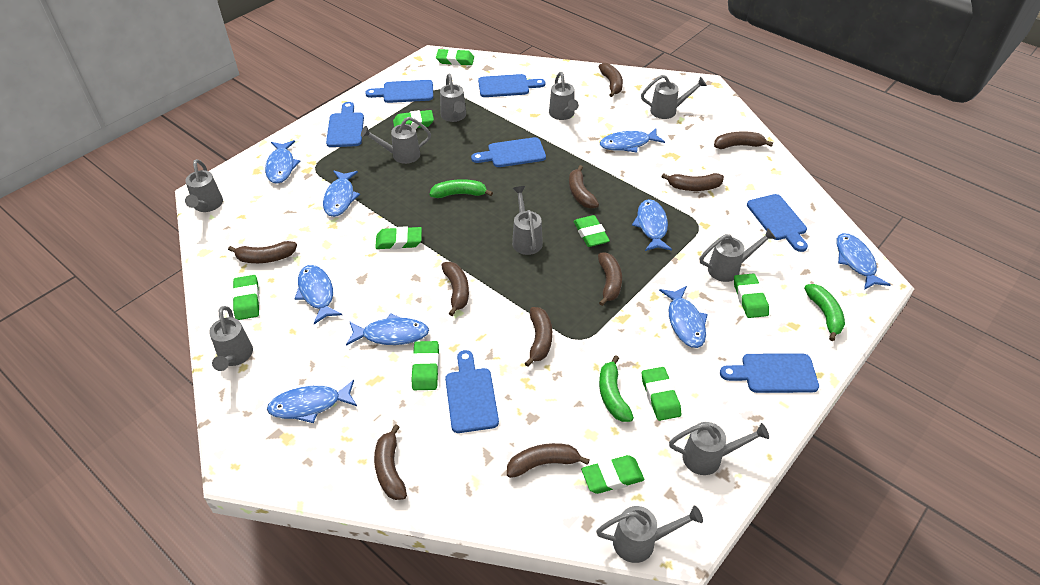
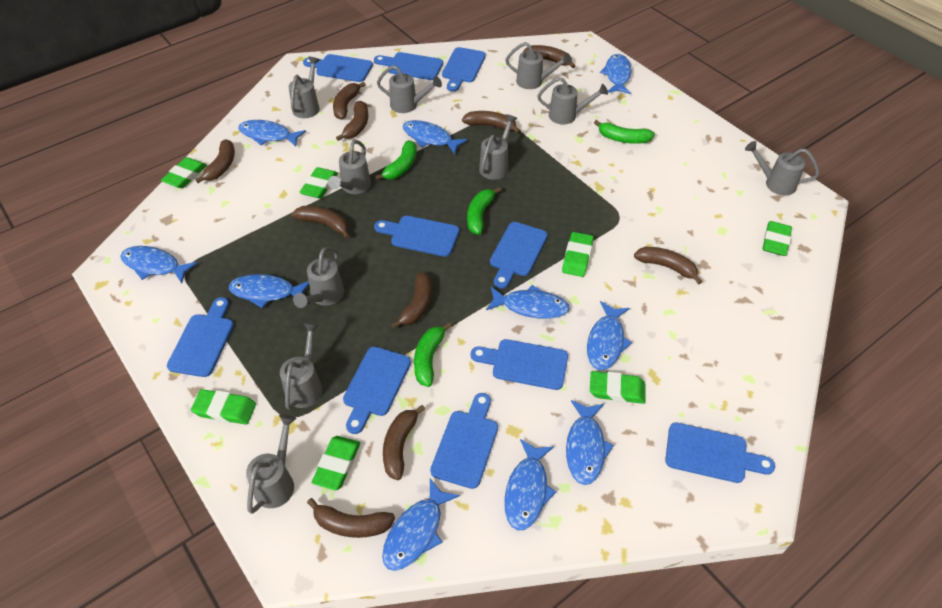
blue cutting board: [326,102,364,147] [365,80,433,103] [445,350,499,433] [471,137,546,167] [478,74,546,97] [720,353,819,393] [747,194,808,252] = 7 -> [167,297,234,377] [303,54,373,82] [343,347,411,434] [374,52,443,80] [374,216,459,257] [430,393,498,489] [442,47,486,92] [471,339,568,390] [490,222,548,289] [665,422,775,483] = 10
blue fish: [265,140,300,184] [267,380,357,423] [295,265,342,324] [323,170,360,217] [346,313,429,346] [600,128,665,153] [632,199,672,251] [659,286,708,348] [837,233,891,290] = 9 -> [120,246,198,284] [229,274,309,308] [238,120,306,147] [382,479,460,571] [403,120,468,154] [486,285,570,319] [504,439,556,530] [566,400,614,485] [587,301,632,370] [600,54,632,94] = 10
green banana: [430,179,493,198] [599,355,634,422] [804,284,845,341] = 3 -> [375,140,417,180] [414,322,451,387] [467,187,501,235] [594,120,655,144] = 4
green eraser: [232,275,260,320] [375,226,422,249] [393,110,434,129] [412,341,439,390] [436,49,474,65] [574,215,610,247] [581,455,644,494] [642,367,681,421] [734,273,769,318] = 9 -> [161,157,207,188] [191,389,256,425] [299,167,338,199] [312,436,360,490] [562,232,594,277] [590,371,646,404] [762,221,792,256] = 7

